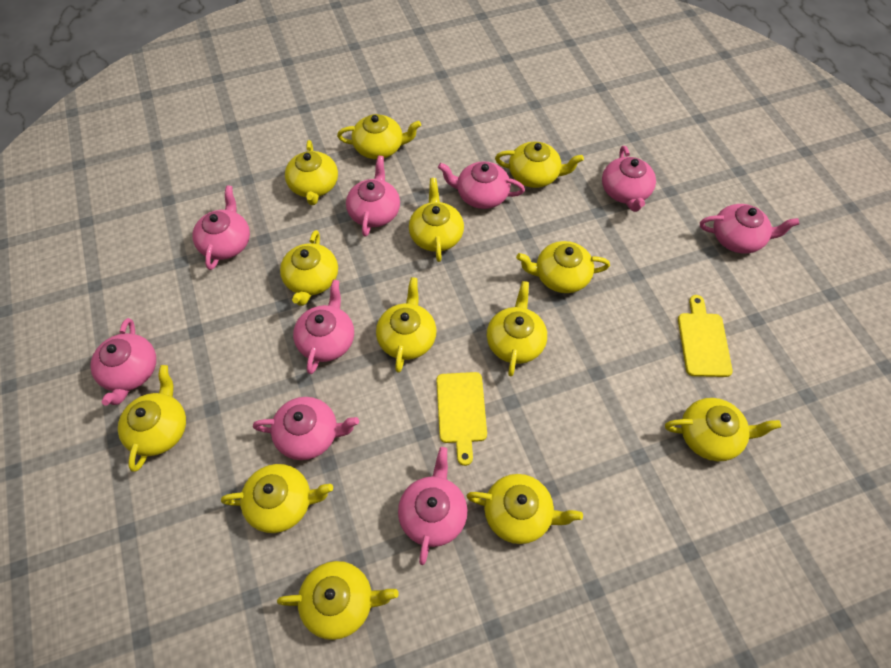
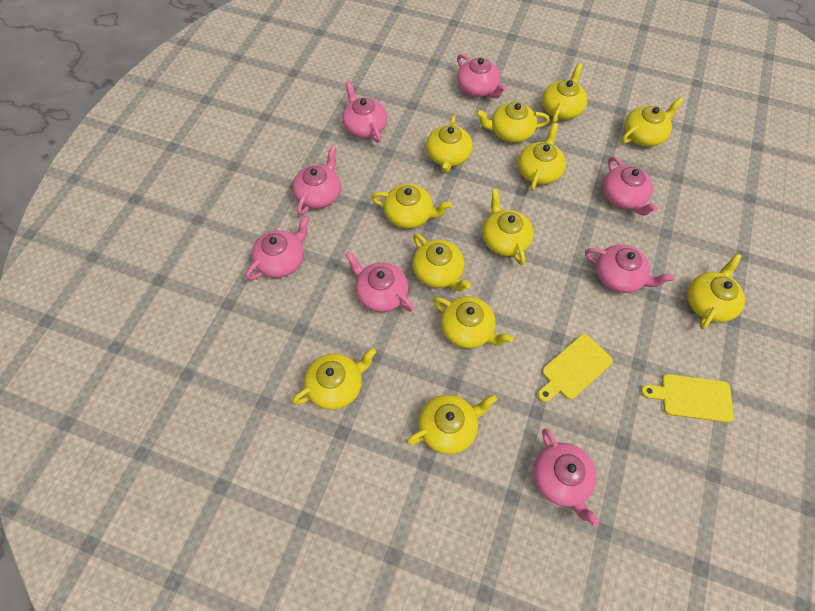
pink teapot: [90,318,156,405] [192,185,250,270] [253,397,359,460] [293,280,354,374] [346,156,400,237] [398,447,467,565] [438,161,525,209] [602,146,656,212] [700,204,799,253] = 9 -> [246,216,310,280] [292,146,341,215] [342,80,387,143] [345,251,414,312] [457,54,507,98] [533,429,599,526] [585,244,674,293] [603,156,658,216] = 8
yellow teapot: [118,365,186,472] [221,464,333,533] [277,561,399,640] [280,230,338,306] [285,140,338,205] [337,114,421,159] [376,277,437,373] [409,178,464,262] [467,474,583,544] [487,281,547,376] [495,141,584,188] [516,241,610,293] [665,398,781,461] = 13 -> [292,348,377,410] [371,184,452,229] [406,395,497,454] [412,233,471,292] [426,115,473,173] [433,296,513,348] [476,102,550,143] [483,189,533,265] [518,123,566,191] [542,63,587,123] [622,97,684,147] [687,253,745,329] = 12

